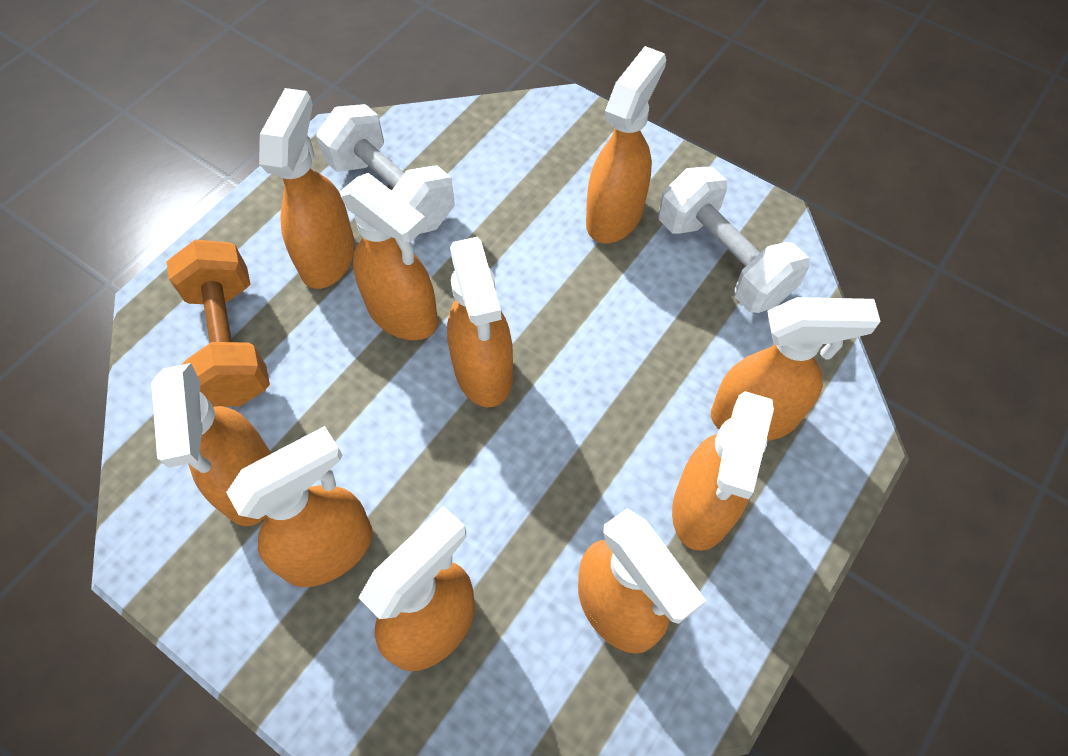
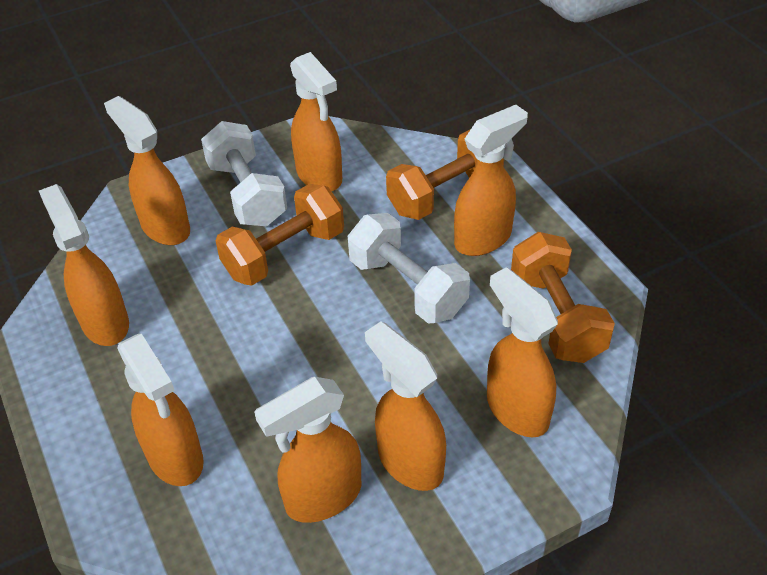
orange dumbbell: [167,240,270,407] = 1 -> [216,184,344,286] [386,129,504,220] [511,232,615,363] = 3
orange spray bottle: [151,363,272,526] [226,426,372,587] [259,88,355,289] [340,173,438,340] [358,506,475,671] [447,237,513,407] [578,508,706,654] [586,46,666,243] [672,391,774,551] [711,297,881,441] = 10 -> [39,184,129,346] [104,96,190,245] [118,334,204,486] [254,377,361,523] [290,52,342,191] [365,321,446,491] [454,105,528,256] [487,267,558,437] = 8

